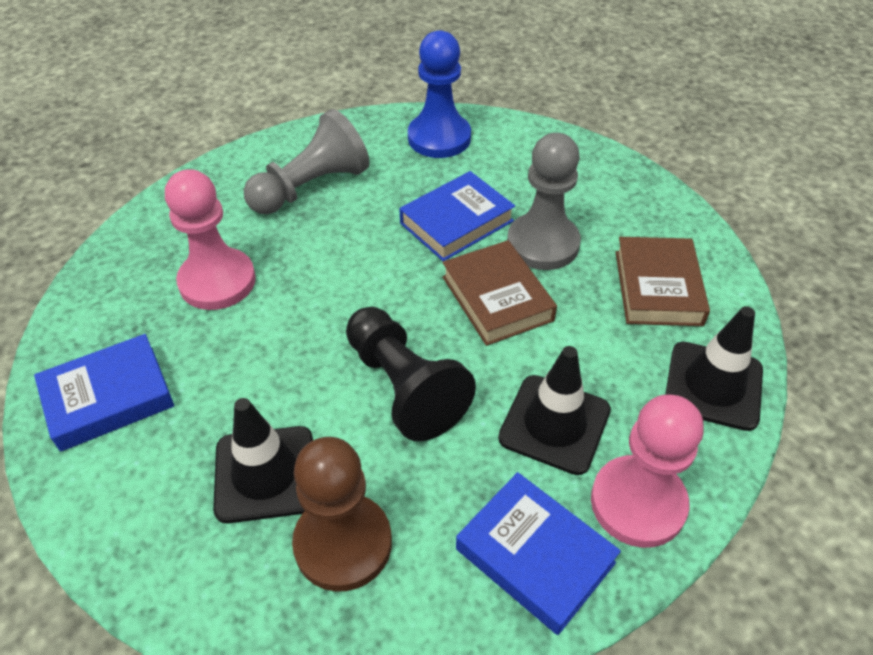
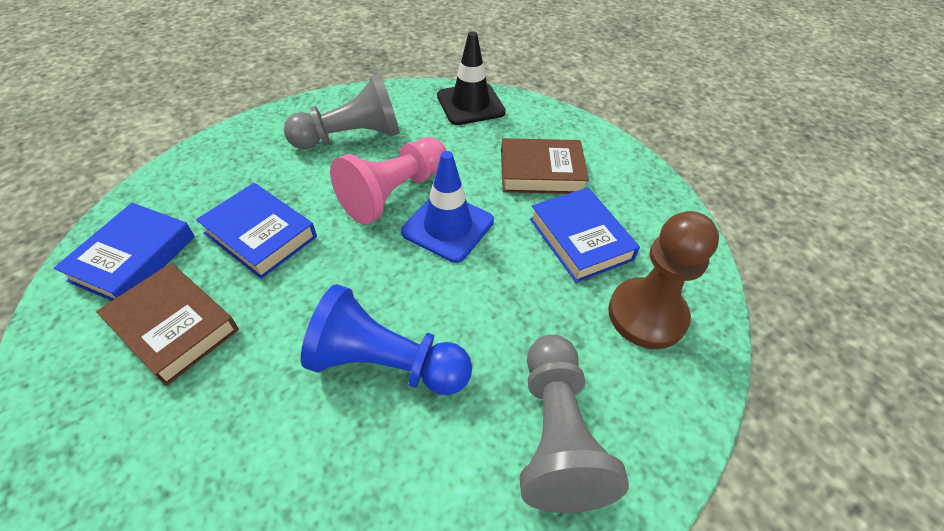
black pawn: [346,307,476,441] = 1 -> none = 0
black traffic cone: [213,398,313,523] [498,346,611,475] [665,306,763,431] = 3 -> [437,31,506,125] = 1
blue traffic cone: none = 0 -> [401,151,494,263] = 1
pink pawn: [165,169,256,310] [591,395,704,548] = 2 -> [330,137,446,224] = 1

